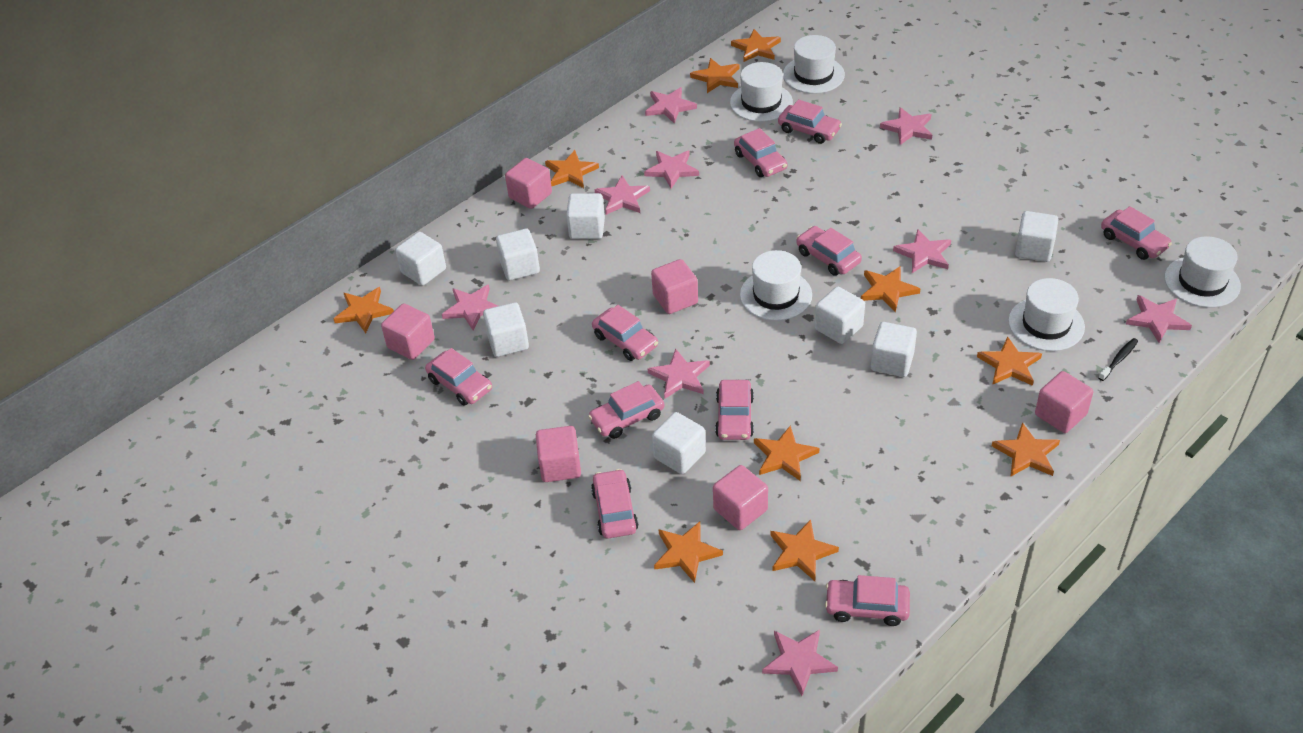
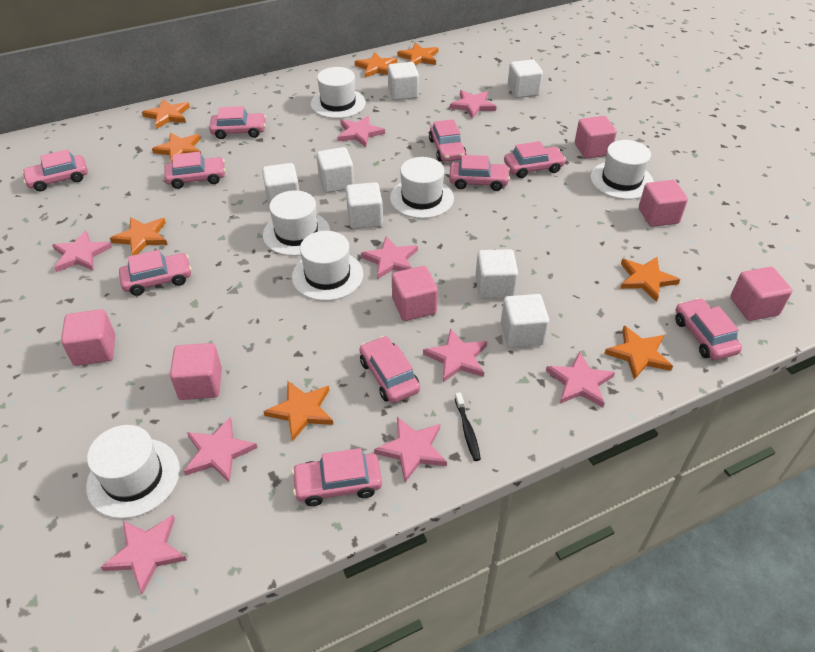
orange star: [334,287,394,333] [545,150,599,188] [654,521,723,583] [690,58,739,93] [731,29,781,62] [754,425,820,481] [770,519,839,581] [861,266,920,313] [977,337,1042,386] [992,422,1060,477] = 10 -> [110,217,168,255] [142,99,190,129] [152,133,201,163] [263,381,333,442] [355,52,397,78] [397,42,438,65] [604,325,673,380] [620,257,680,302] = 8
white cube: [395,232,446,286] [483,302,529,357] [496,229,540,280] [566,193,605,239] [652,412,706,474] [815,286,865,344] [871,322,917,377] [1015,211,1058,262] = 8 -> [262,163,299,206] [316,147,354,193] [346,182,383,229] [388,62,419,101] [476,249,518,299] [501,294,549,348] [508,59,543,98] = 7
white hat: [730,62,793,122] [740,250,812,321] [783,35,845,94] [1008,278,1085,351] [1165,236,1241,308] = 5 -> [86,425,180,519] [263,190,330,256] [292,231,363,301] [311,67,366,119] [390,157,454,219] [590,140,654,200] = 6

